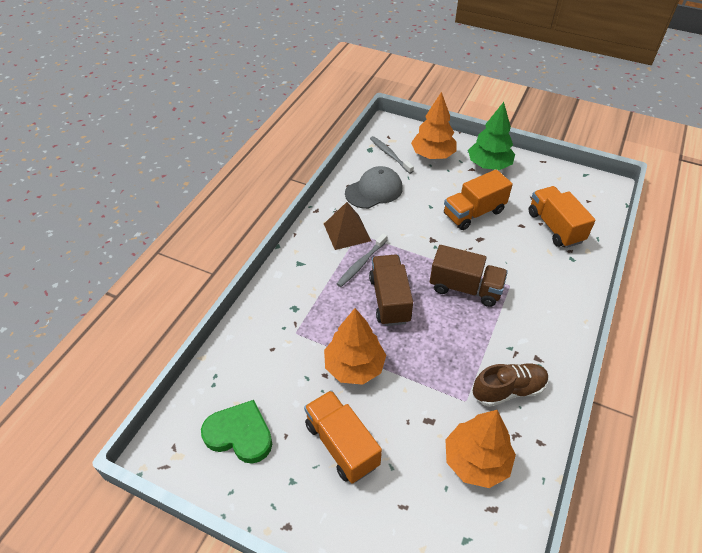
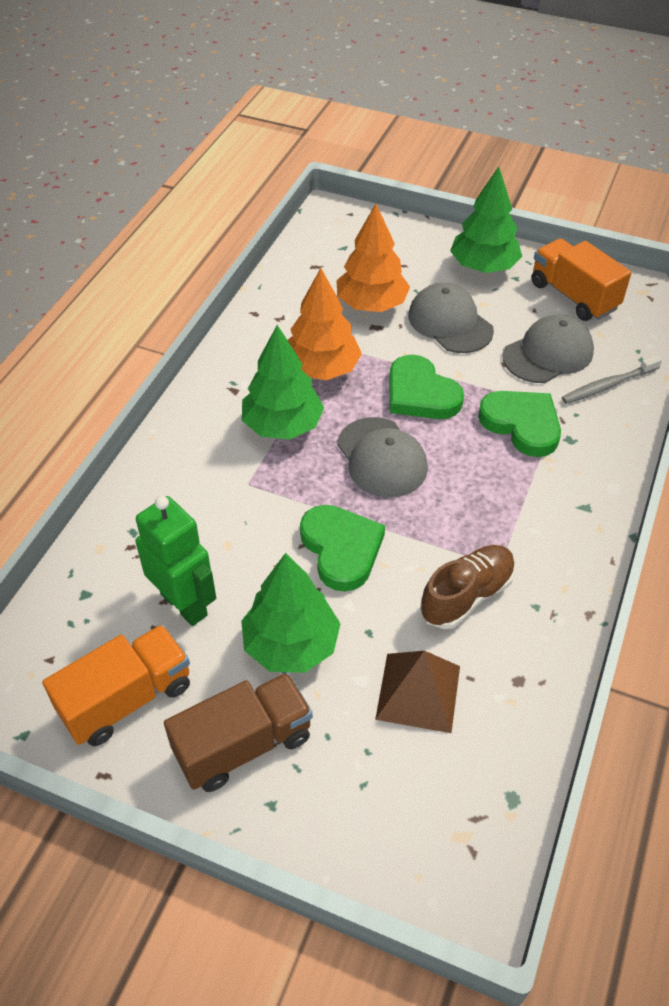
brown truck: [369,254,413,326] [430,245,508,307] = 2 -> [164,672,313,792] = 1
green heart: [201,400,272,464] = 1 -> [300,505,385,592] [390,355,464,419] [478,391,561,457] = 3
green robot: none = 0 -> [135,496,216,626] = 1
green tree: [468,102,515,170] = 1 -> [241,553,341,673] [242,325,324,439] [450,166,522,273] = 3
grey cap: [345,166,403,209] = 1 -> [337,417,428,498] [408,283,494,353] [503,314,594,383] = 3
grey toothbrush: [337,233,387,287] [370,136,414,174] = 2 -> [562,355,662,404] = 1
orange tree: [324,308,386,385] [411,92,456,159] [445,410,516,488] = 3 -> [288,268,362,380] [336,204,410,312] = 2
orange truck: [304,390,382,484] [444,170,513,230] [529,186,596,248] = 3 -> [42,624,190,746] [532,238,632,321] = 2

